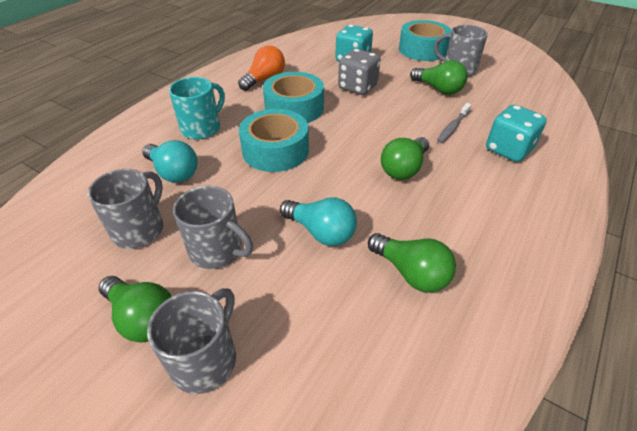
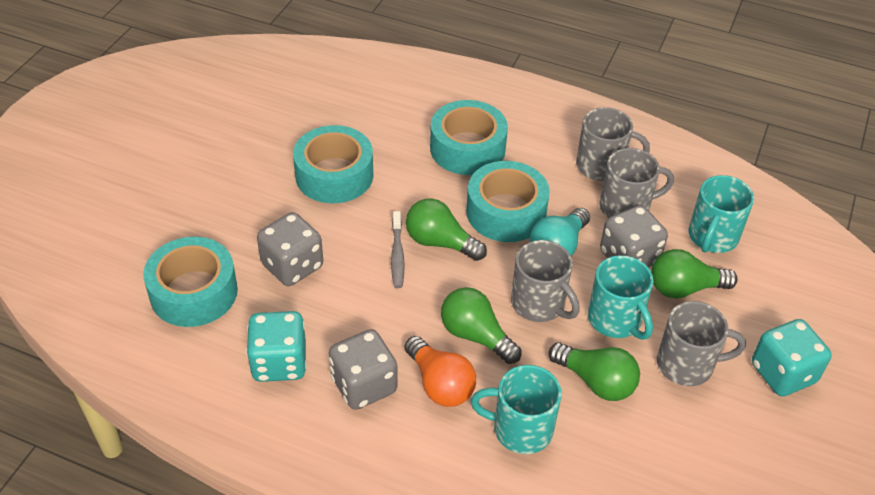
grey dice: [338,49,380,95] = 1 -> [257,212,323,286] [329,329,397,410] [600,205,668,268] = 3
turquoise light bulb: [142,140,198,183] [280,197,357,246] = 2 -> [530,208,590,256] = 1
turquoise mug: [169,77,225,140] = 1 -> [471,365,562,454] [588,255,654,340] [689,175,754,253] = 3
turquoise tape: [239,109,309,172] [263,72,324,123] [399,20,452,61] = 3 -> [143,237,238,327] [293,125,373,203] [430,100,508,175] [466,161,550,242] = 4

